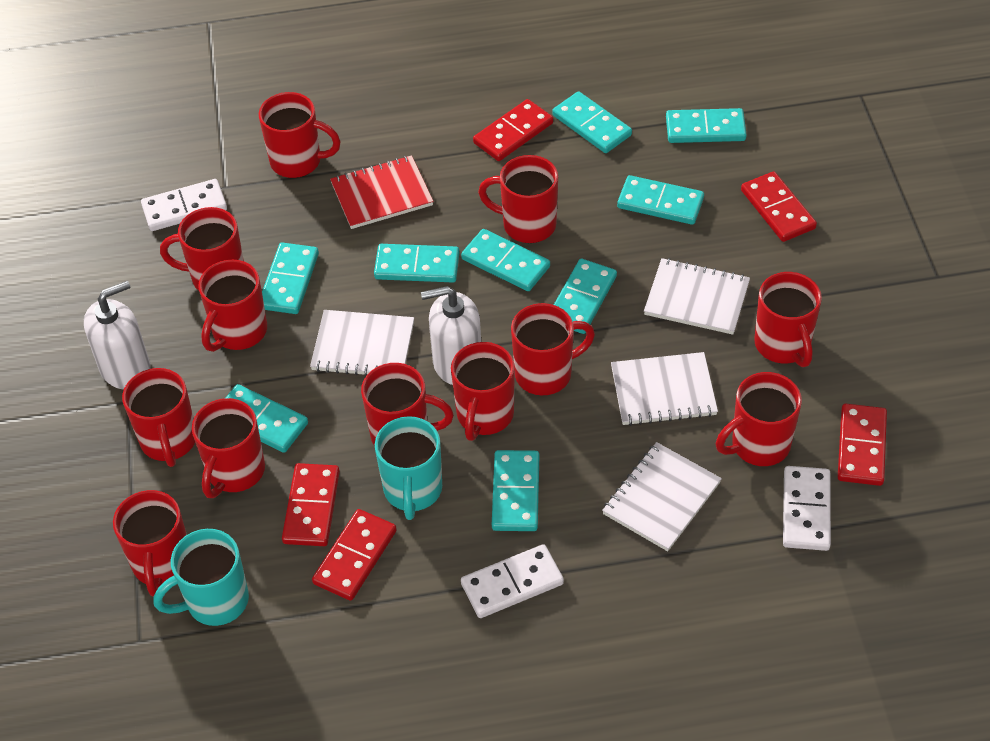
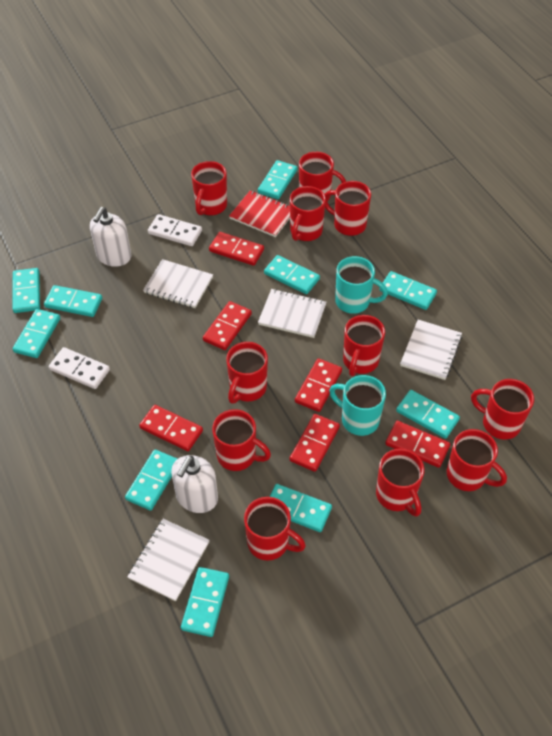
red domino: [282,463,340,546] [312,509,397,601] [473,99,553,161] [741,171,817,242] [838,404,887,486] = 5 -> [139,405,203,451] [203,301,252,350] [209,232,264,266] [290,414,340,472] [295,358,342,412] [385,421,450,468] = 6
red mug: [113,490,187,597] [122,368,195,467] [160,207,244,291] [192,398,265,498] [199,260,267,352] [259,92,341,178] [361,363,454,446] [451,342,515,441] [478,155,558,243] [511,303,595,395] [716,372,802,466] [754,272,822,367] = 12 -> [191,161,227,216] [212,409,271,471] [226,342,268,404] [244,497,306,561] [290,186,326,241] [299,152,346,201] [324,181,371,236] [343,315,385,376] [376,449,424,517] [447,429,507,491] [471,379,534,440] = 11
turquoise domino: [226,384,308,453] [262,242,319,314] [374,244,459,282] [461,229,550,291] [492,450,539,531] [552,91,632,153] [554,259,617,334] [617,175,704,225] [666,108,747,143] = 9 -> [13,268,40,313] [13,309,60,358] [44,285,102,317] [125,450,177,511] [181,567,229,637] [258,160,297,199] [264,255,320,294] [270,484,332,532] [379,271,437,310] [396,390,460,439] = 10
white domino: [141,179,227,231] [461,544,564,618] [783,466,831,551] = 3 -> [49,347,110,389] [148,214,202,246] = 2

